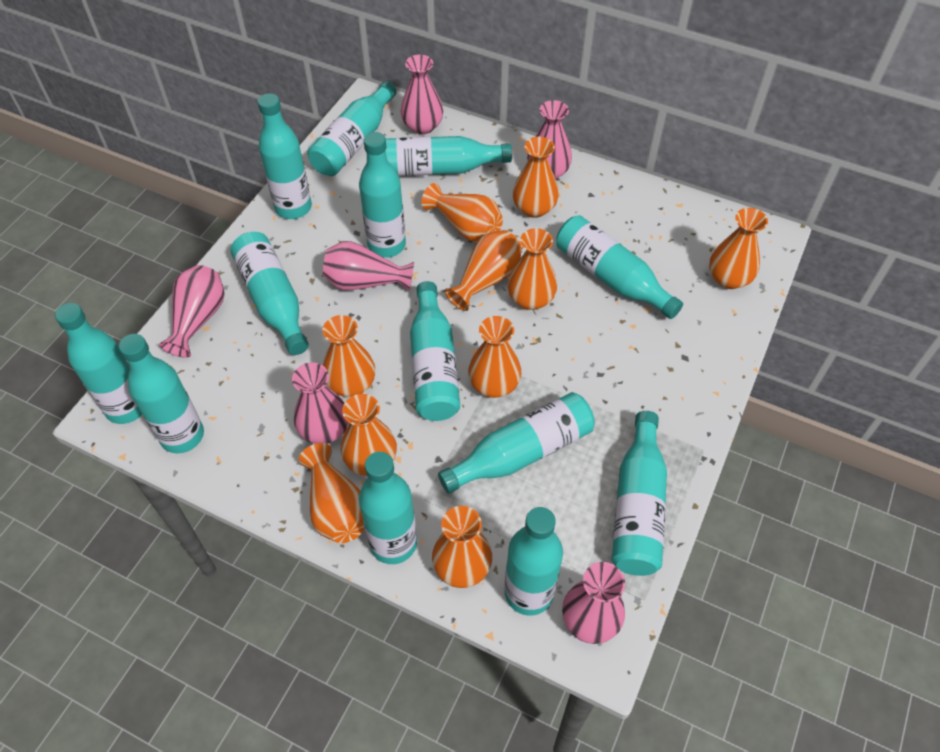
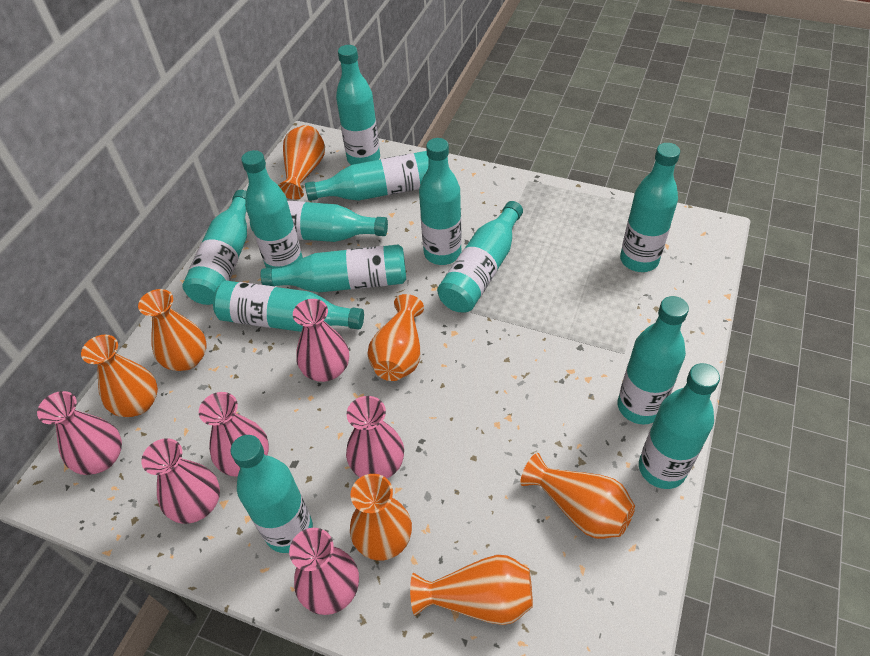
orange vase: [299,443,364,543] [322,315,375,397] [341,394,397,476] [421,183,503,242] [432,506,492,588] [445,230,521,311] [468,316,521,398] [507,228,557,310] [513,137,559,218] [709,208,768,289] = 10 -> [81,335,158,417] [138,289,207,371] [278,125,325,200] [350,474,412,561] [367,294,424,381] [410,555,533,625] [520,453,635,539] = 7

